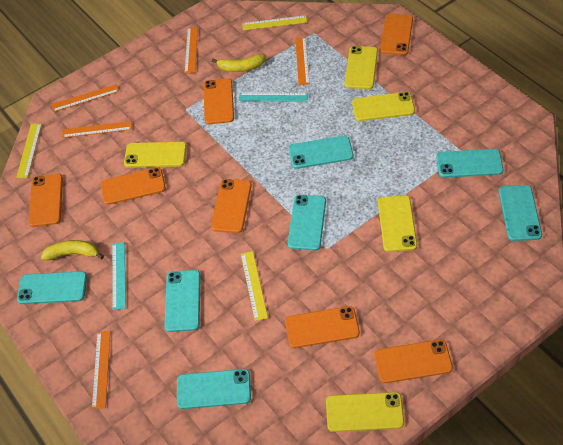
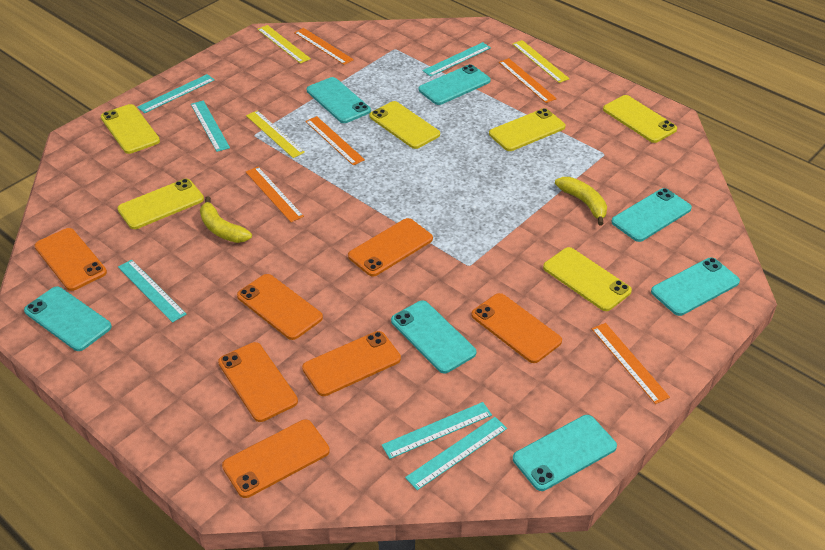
turquoise ruler: [112,242,126,310] [239,93,308,102] = 2 -> [118,259,186,323] [137,74,215,113] [191,100,230,152] [382,402,492,459] [405,417,507,490] [422,42,491,77] = 6
yellow phone: [124,142,187,168] [326,392,404,432] [344,46,378,89] [352,92,415,121] [378,195,417,252] = 5 -> [101,104,160,154] [117,179,204,229] [369,101,440,149] [489,108,566,151] [543,247,632,311] [603,95,677,143] = 6

